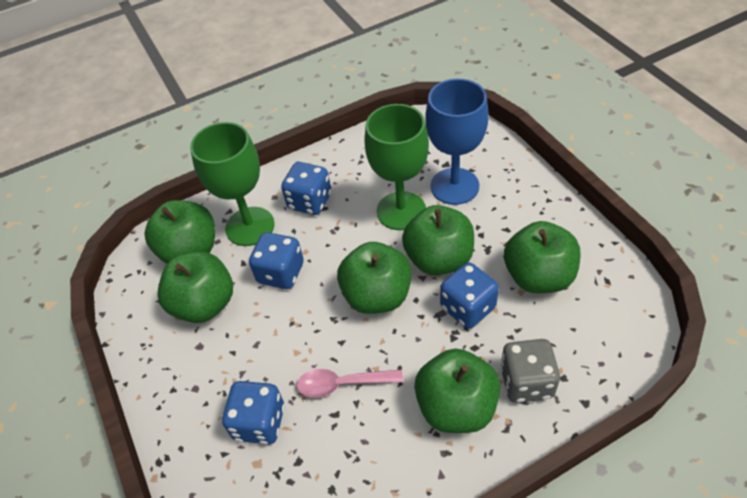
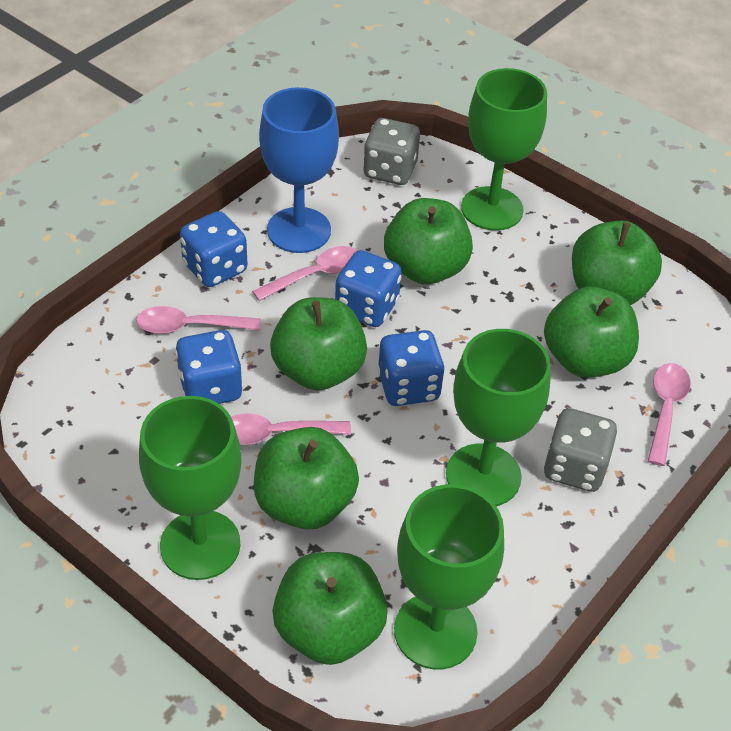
green goblet: [190,122,275,246] [364,104,429,230] = 2 -> [139,396,242,580] [394,484,504,670] [446,329,551,506] [461,68,547,231] = 4
grey dice: [500,339,560,403] = 1 -> [363,118,420,185] [544,408,618,492] = 2
pink spoon: [296,369,403,398] = 1 -> [136,306,260,334] [231,413,351,445] [252,246,358,301] [648,363,691,466] = 4

